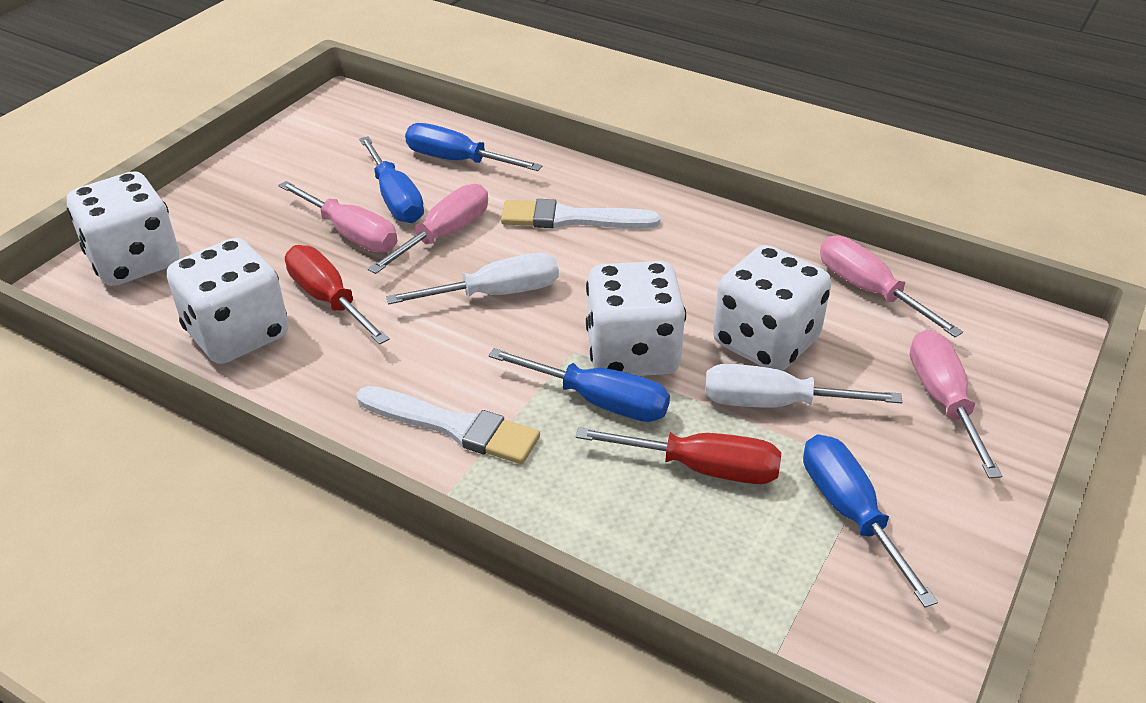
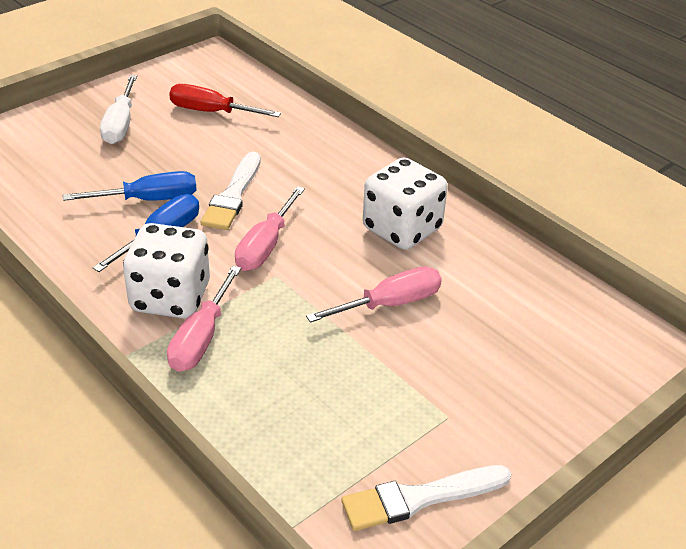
blue screwdriver: [359,136,424,223] [405,123,543,171] [488,348,670,422] [803,434,938,607] = 4 -> [63,171,197,201] [92,194,199,272] = 2
pink screwdriver: [278,181,397,253] [368,184,488,274] [820,236,963,337] [910,330,1002,478] = 4 -> [167,266,241,372] [235,186,305,271] [306,267,442,323] = 3
red screwdriver: [285,245,390,344] [576,427,781,484] = 2 -> [169,84,281,117] = 1
white dice: [67,171,179,286] [167,238,289,364] [586,261,686,376] [713,245,831,371] = 4 -> [123,223,210,318] [363,157,448,250] = 2
white screwdriver: [386,253,559,304] [705,364,902,408] = 2 -> [100,75,137,144] = 1

